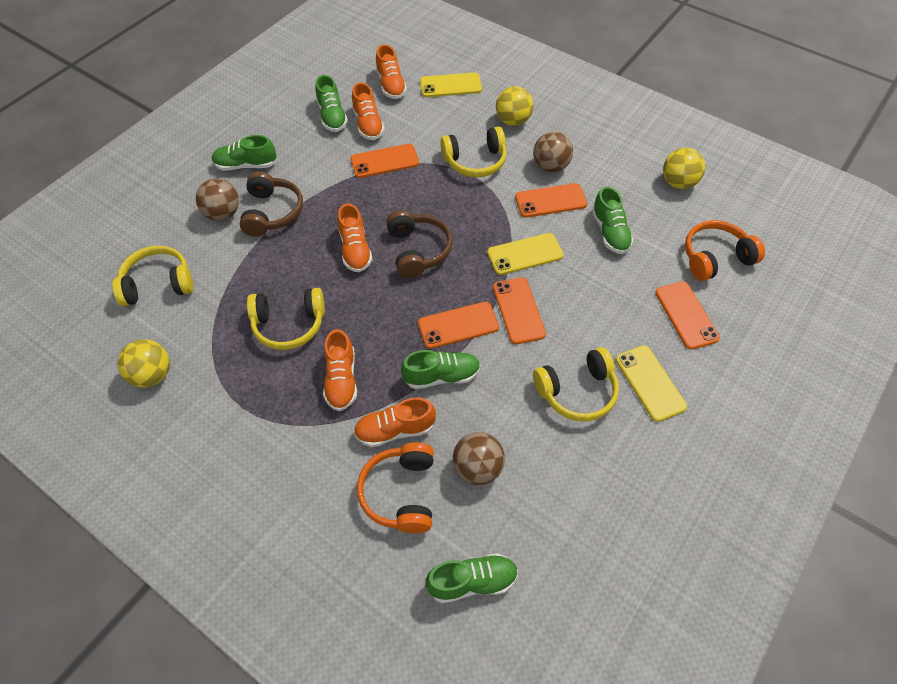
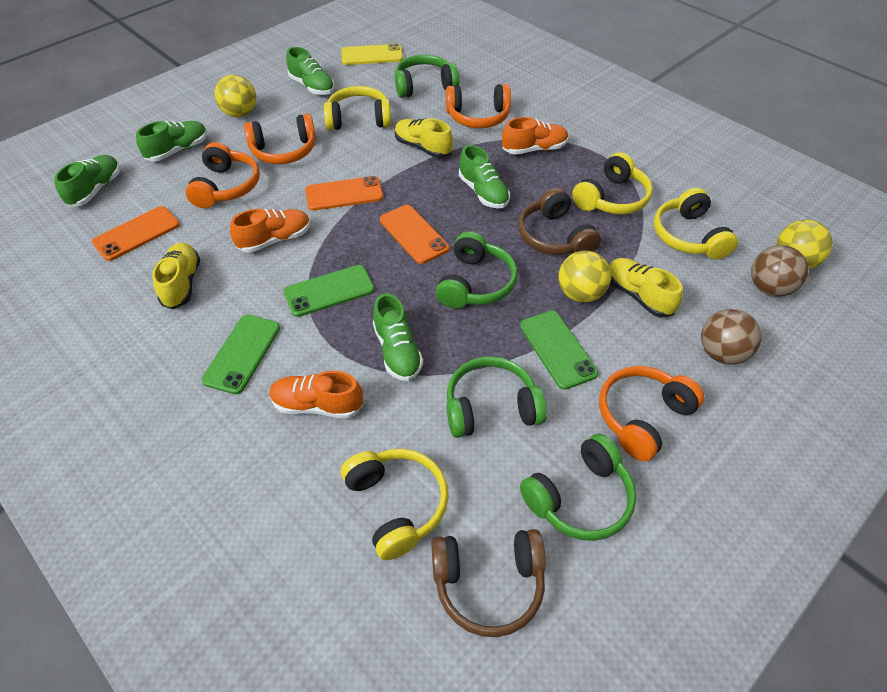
brown ball: [196,179,239,221] [453,432,505,485] [533,132,573,172] = 3 -> [701,309,762,365] [751,245,808,297] = 2
green headphones: none = 0 -> [395,54,459,98] [436,231,518,309] [447,356,547,438] [520,434,636,541] = 4
green phone: none = 0 -> [201,315,280,394] [284,265,375,317] [520,311,598,390] = 3
orange headphones: [357,442,434,533] [685,220,765,281] = 2 -> [185,142,260,208] [244,114,316,164] [446,84,511,128] [599,366,704,461] = 4
orange phone: [351,144,419,178] [418,302,499,349] [493,277,546,344] [515,183,588,217] [655,281,720,350] = 5 -> [92,206,180,261] [305,176,383,211] [380,205,449,264] = 3
orange shoe: [323,329,357,411] [337,204,372,272] [352,82,385,140] [353,397,436,447] [376,44,407,99] = 5 -> [230,209,310,253] [269,371,363,419] [502,117,569,155] = 3
yellow phone: [420,72,482,97] [487,233,564,275] [616,345,687,422] = 3 -> [341,43,403,65] = 1
yellow shoe: none = 0 -> [152,243,200,309] [395,118,453,158] [609,258,682,318] = 3

